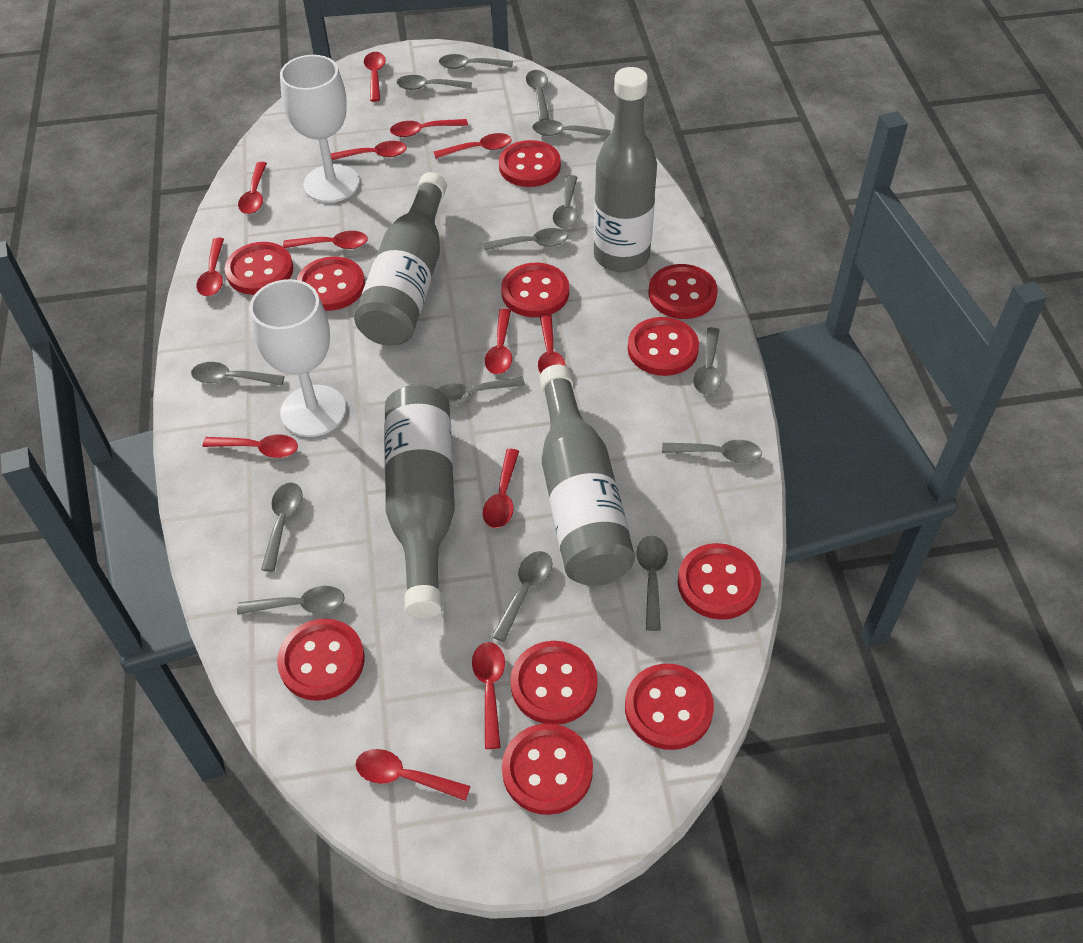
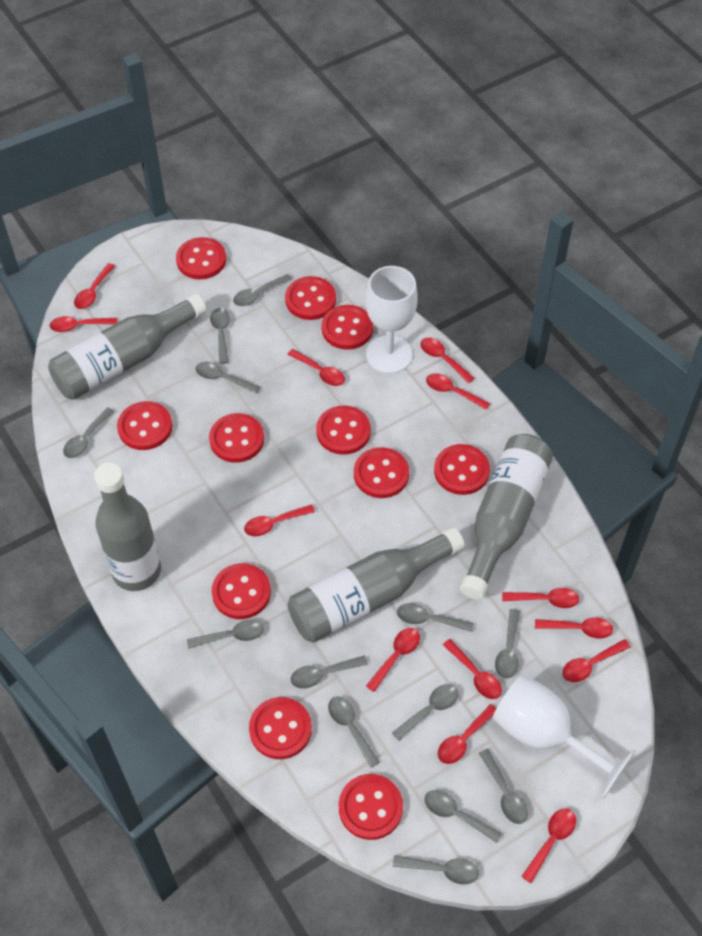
grey spoon: [191,362,285,386] [237,586,345,615] [261,483,303,572] [397,75,472,90] [437,377,525,406] [439,54,513,69] [483,228,568,251] [491,551,553,642] [526,70,549,121] [532,120,611,137] [553,175,578,229] [636,535,668,631] [662,440,762,463] [693,327,721,395] = 14 -> [63,407,115,458] [187,619,264,649] [196,362,260,394] [210,308,230,364] [233,274,292,306] [290,656,368,689] [328,696,380,768] [392,684,459,741] [393,855,479,885] [397,603,474,632] [424,790,502,843] [479,749,528,824] [495,609,520,679] = 13

